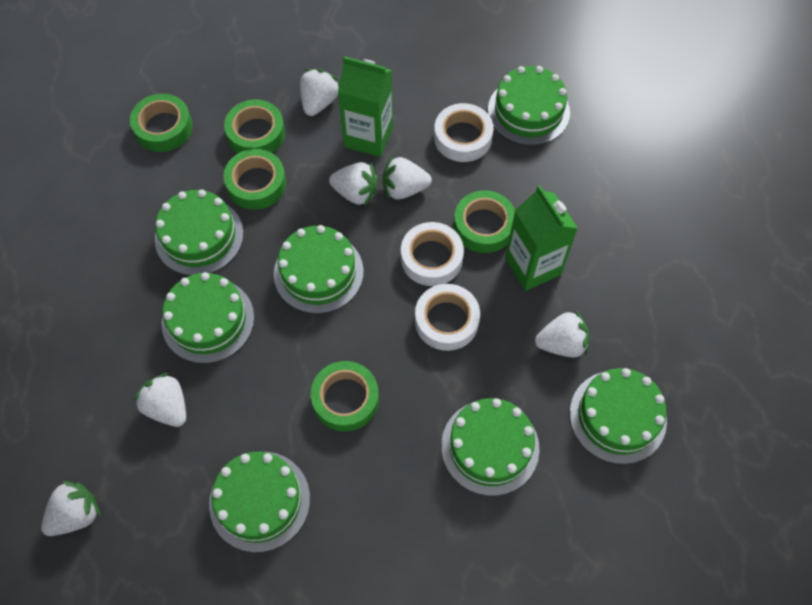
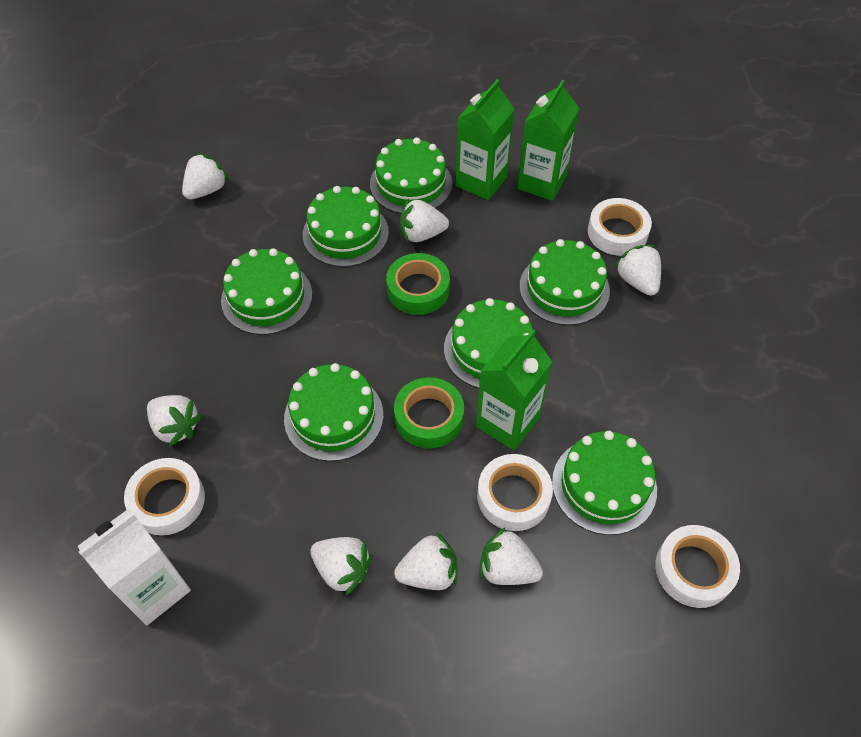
green carton: [338,56,393,157] [505,185,578,291] = 2 -> [455,79,515,200] [476,329,552,451] [517,80,579,201] = 3
green tape: [130,94,193,152] [223,149,286,210] [224,100,285,153] [311,361,379,431] [454,190,515,253] = 5 -> [386,253,450,315] [394,377,464,449] = 2
white carton: none = 0 -> [78,509,191,625] = 1
white strawberry: [41,481,101,536] [134,373,186,427] [300,69,339,116] [329,162,378,206] [383,156,432,200] [535,310,589,358] = 6 -> [147,395,202,446] [182,153,228,199] [310,537,373,595] [394,533,458,590] [400,199,449,242] [479,528,543,585] [615,245,661,296] = 7
white tape: [401,222,464,286] [415,284,480,351] [434,103,493,162] = 3 -> [124,458,205,536] [477,454,553,531] [588,198,652,256] [655,525,740,608] = 4

